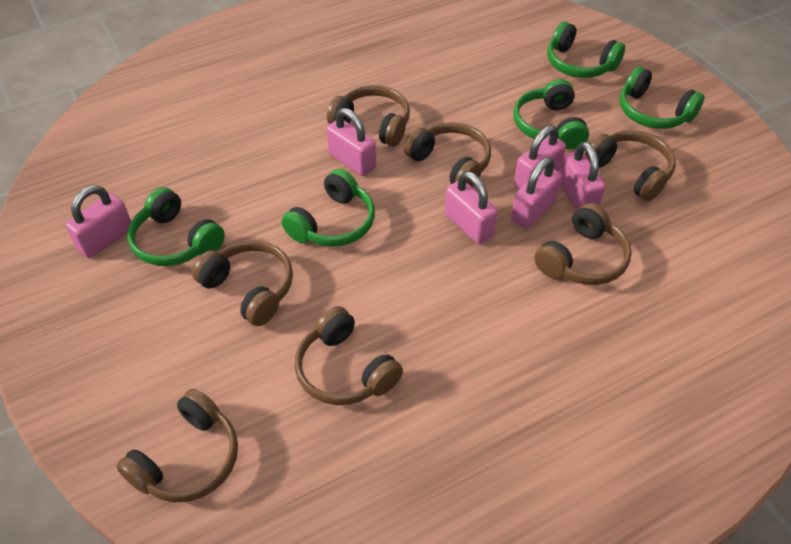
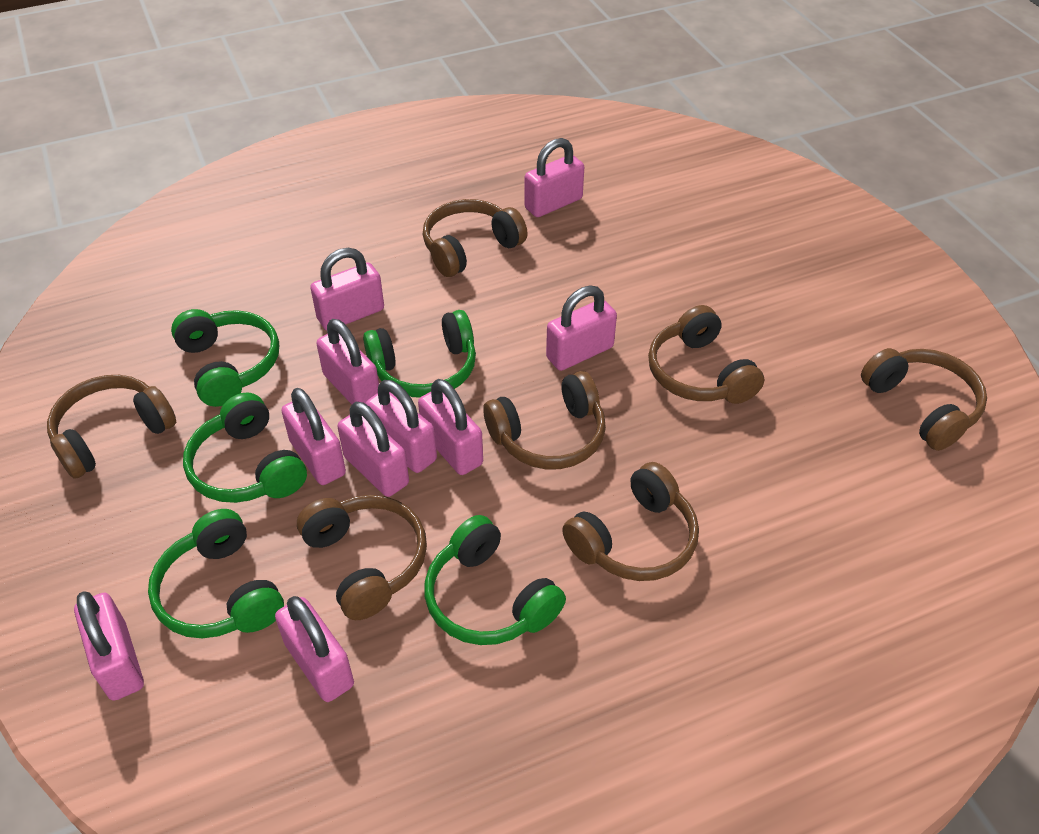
pink padlock: [65,185,131,258] [326,108,376,176] [445,171,498,244] [511,157,562,229] [514,125,566,189] [560,141,605,211] = 6 -> [74,591,144,701] [275,596,354,702] [281,388,346,485] [310,248,384,331] [316,319,379,404] [338,402,409,497] [365,380,437,473] [418,379,483,475] [524,138,584,217] [546,285,617,371] = 10

